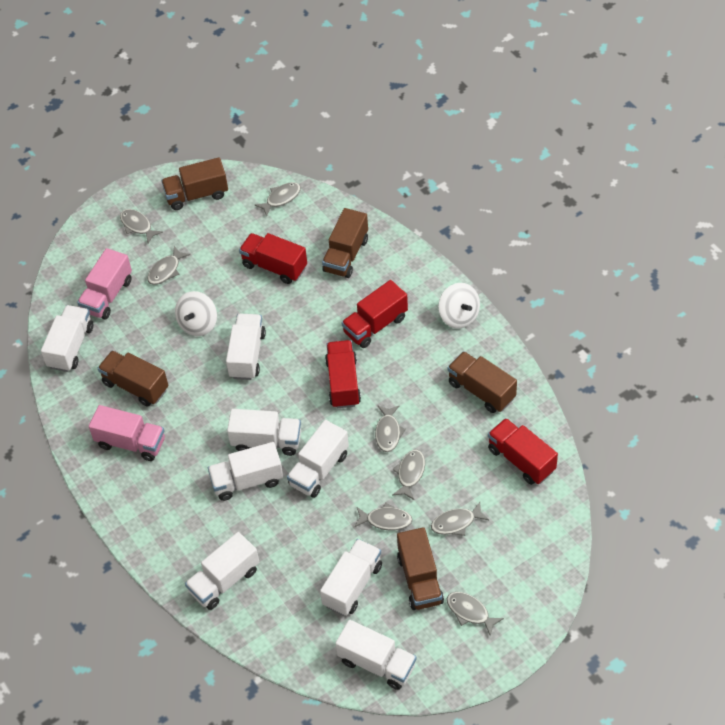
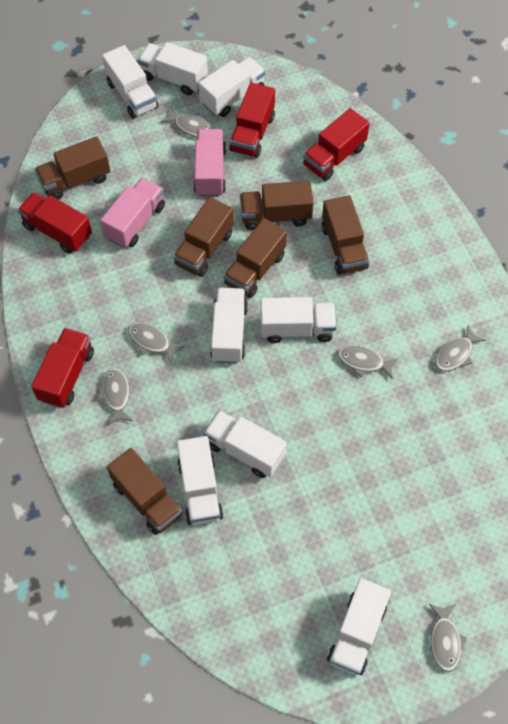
brown truck: [98,351,168,407] [161,157,228,210] [322,208,368,278] [397,527,444,610] [448,351,517,413] = 5 -> [35,136,110,200] [107,448,183,535] [174,197,233,277] [224,218,287,298] [240,181,314,230] [321,195,369,275] = 6
grey fish: [120,209,163,243] [147,246,190,285] [254,182,301,216] [355,503,413,530] [375,406,406,452] [393,450,425,500] [431,502,489,536] [447,592,504,636] = 8 -> [97,368,132,425] [128,322,185,364] [161,108,213,137] [338,345,398,379] [429,604,467,672] [435,325,486,371] = 6
white spinning top: [175,291,217,336] [438,283,480,329] = 2 -> none = 0

